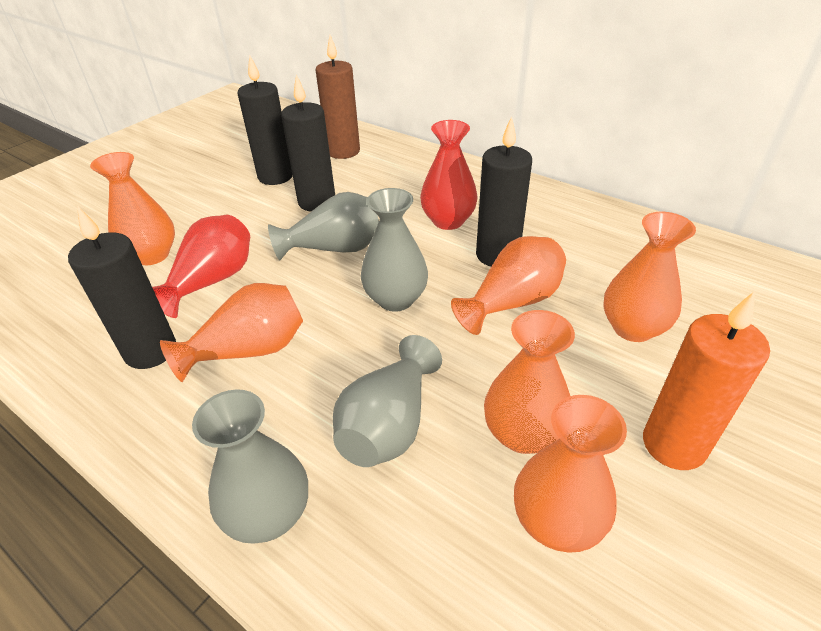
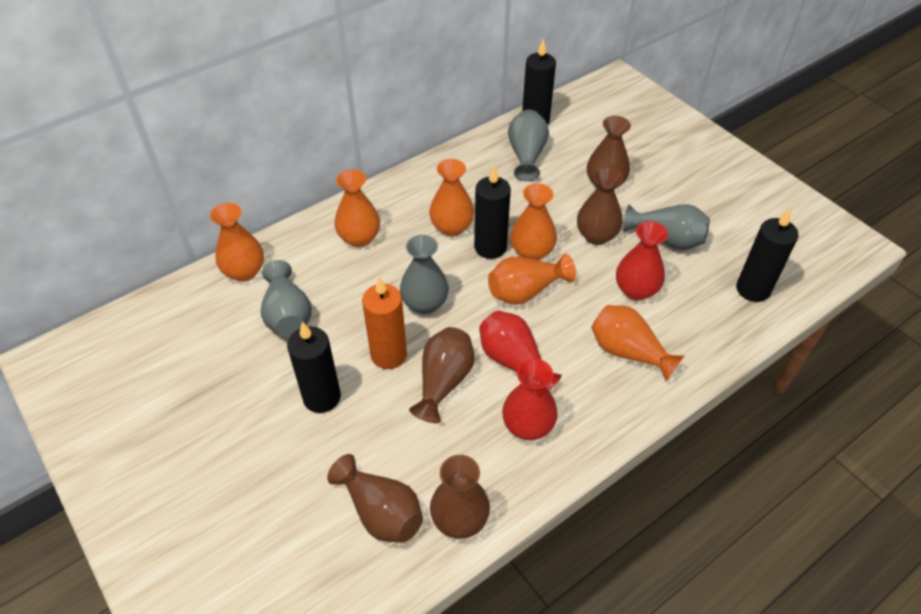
brown candle: [316,35,360,159] = 1 -> none = 0
brown vase: none = 0 -> [327,454,423,543] [409,327,475,423] [430,455,490,539] [577,167,623,245] [587,116,631,189] = 5
red vase: [152,215,250,318] [420,120,478,230] = 2 -> [479,311,562,390] [502,359,558,440] [616,221,668,300] = 3

